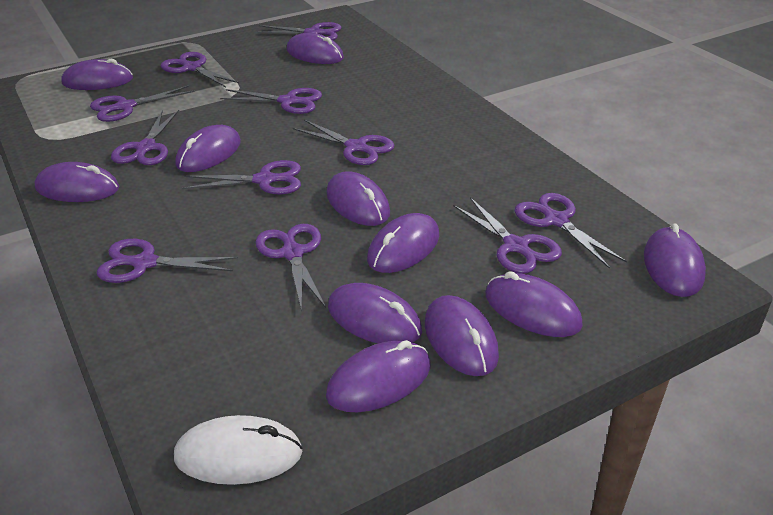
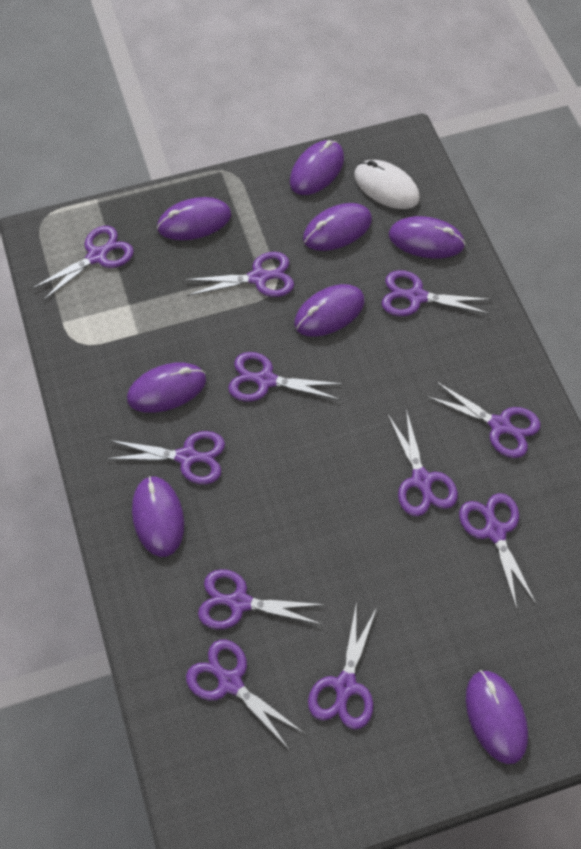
purple mouse: [35,162,119,202] [61,59,133,90] [175,125,241,172] [287,33,344,64] [326,171,390,226] [326,340,430,412] [328,283,422,344] [367,213,439,273] [425,295,499,376] [485,271,583,337] [644,223,706,297] = 11 -> [127,362,206,413] [132,476,184,557] [157,197,231,240] [290,140,344,195] [294,284,364,337] [303,203,372,251] [389,216,465,258] [466,670,528,764] = 8

